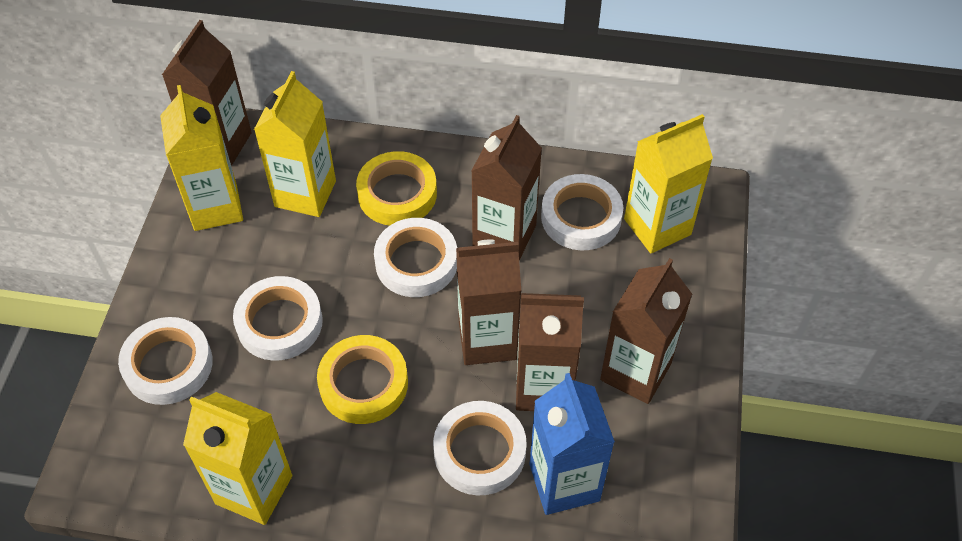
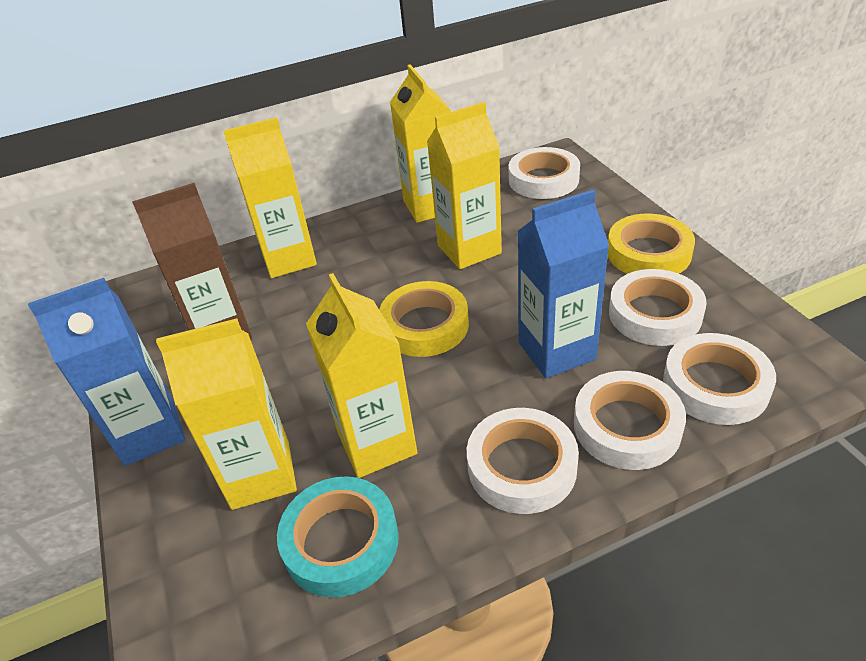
blue carton: [530,373,615,515] = 1 -> [28,278,185,466] [518,190,609,378] = 2
brown carton: [162,20,252,166] [456,239,521,365] [471,115,542,260] [516,293,584,411] [600,258,692,404] = 5 -> [132,183,252,339] = 1
turquoise tape: none = 0 -> [277,476,399,597] = 1
yellow carton: [160,85,243,231] [183,392,292,525] [254,71,336,217] [624,114,713,253] = 4 -> [156,318,297,510] [223,117,317,278] [306,273,417,478] [390,64,451,223] [427,102,502,269] = 5

